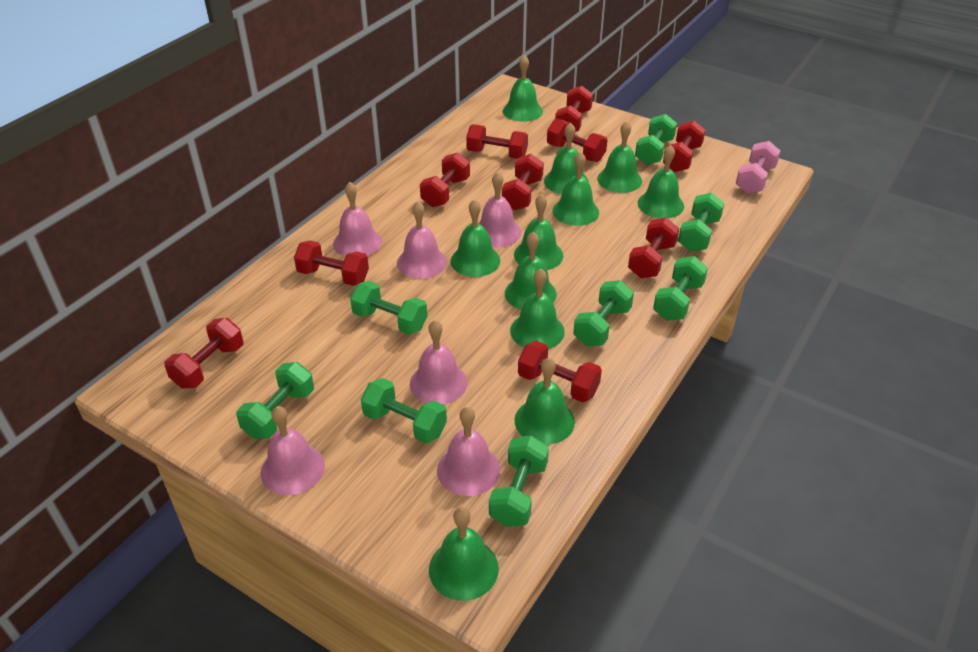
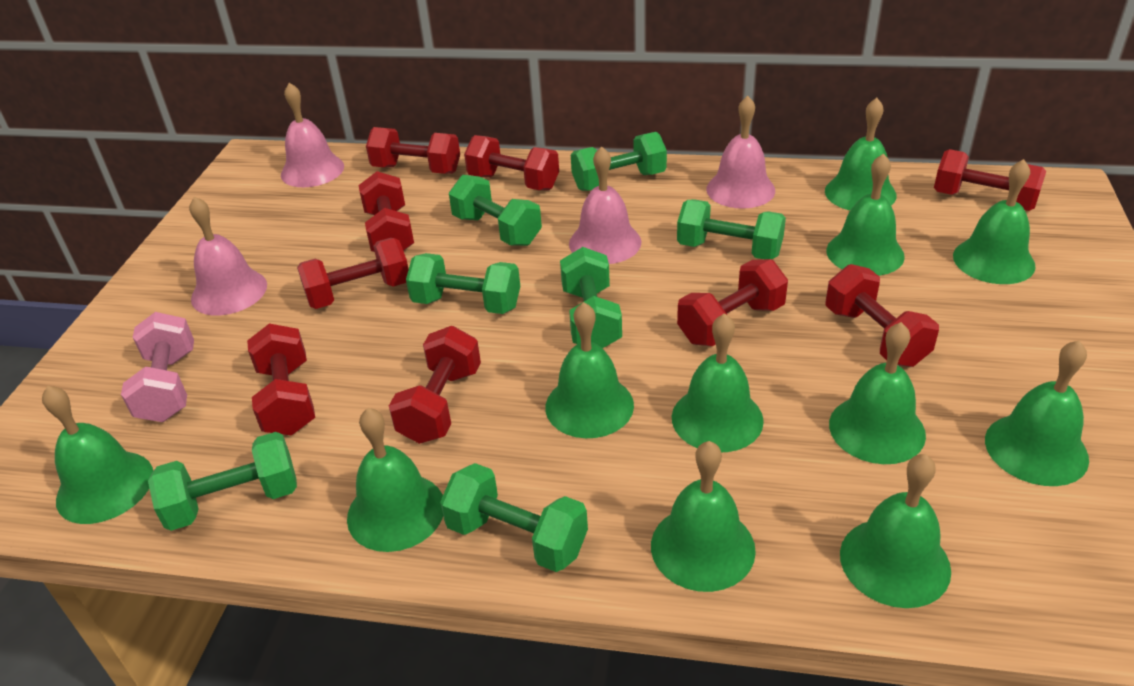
green dumbbell: [236,362,314,439] [350,281,427,335] [361,378,447,444] [489,435,549,527] [573,280,634,346] [635,114,677,165] [653,256,708,321] [678,193,724,252] = 8 -> [148,432,297,531] [406,253,520,314] [440,463,588,572] [449,175,542,246] [560,247,622,348] [571,132,667,191] [677,199,786,260] = 7
pink bell: [261,406,325,495] [333,182,382,257] [397,201,447,279] [410,320,467,404] [437,407,500,496] [479,172,521,247] = 6 -> [189,196,267,316] [281,83,344,187] [569,147,641,264] [706,96,775,209] = 4
red dumbbell: [164,318,243,389] [294,240,369,286] [420,152,470,207] [466,124,528,159] [502,154,544,210] [518,341,602,402] [547,119,607,162] [555,86,593,132] [628,217,679,278] [663,121,705,172] = 10 -> [247,323,315,435] [297,238,409,309] [359,171,414,252] [366,127,460,174] [389,326,481,444] [464,135,559,190] [677,259,788,346] [825,264,939,367] [934,149,1046,211] = 9

